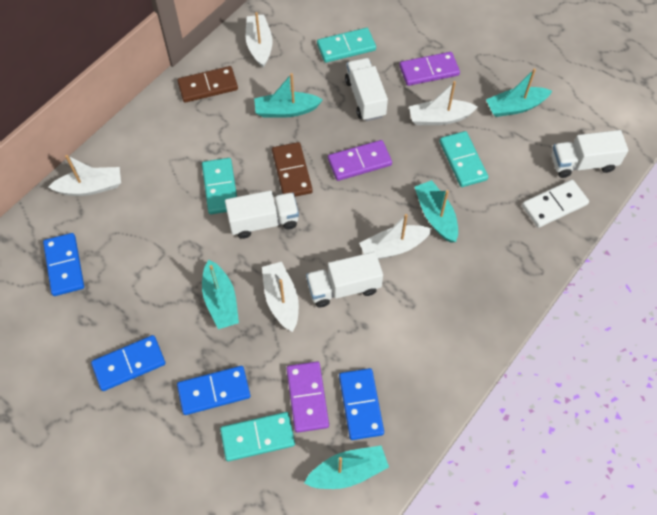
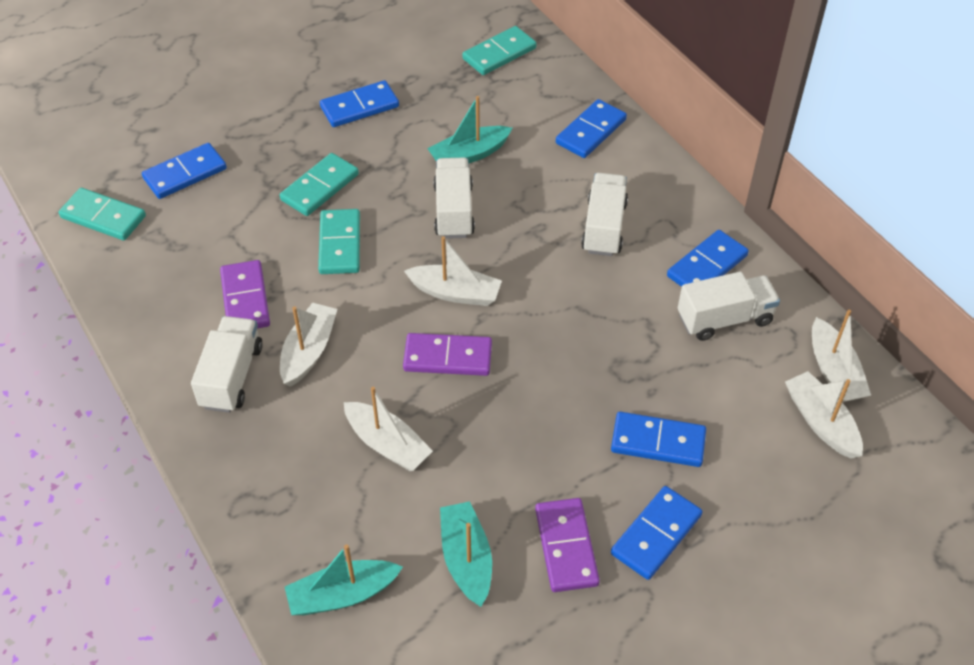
blue domino: [43,233,84,296] [91,335,166,391] [177,366,251,415] [339,368,384,440] = 4 -> [142,143,227,199] [320,80,399,127] [556,99,627,158] [611,412,706,467] [611,486,703,580] [667,230,749,287] = 6
brown domino: [177,66,238,103] [272,142,313,197] = 2 -> none = 0
turquoise boat: [202,260,239,329] [254,73,323,118] [304,446,389,489] [415,180,458,243] [486,68,552,117] = 5 -> [285,544,403,615] [427,96,512,163] [440,501,492,607] = 3
white domino: [522,180,589,228] = 1 -> none = 0

